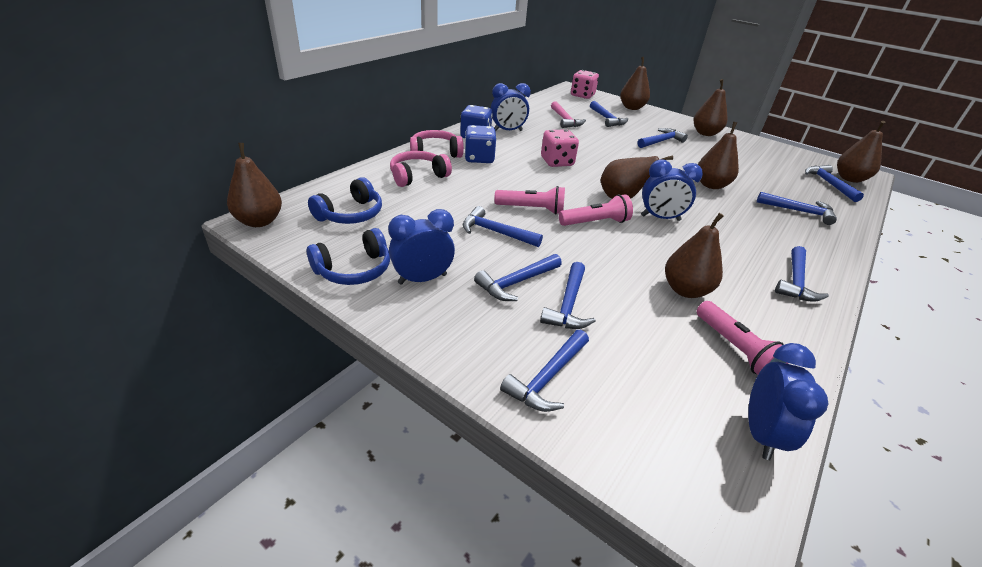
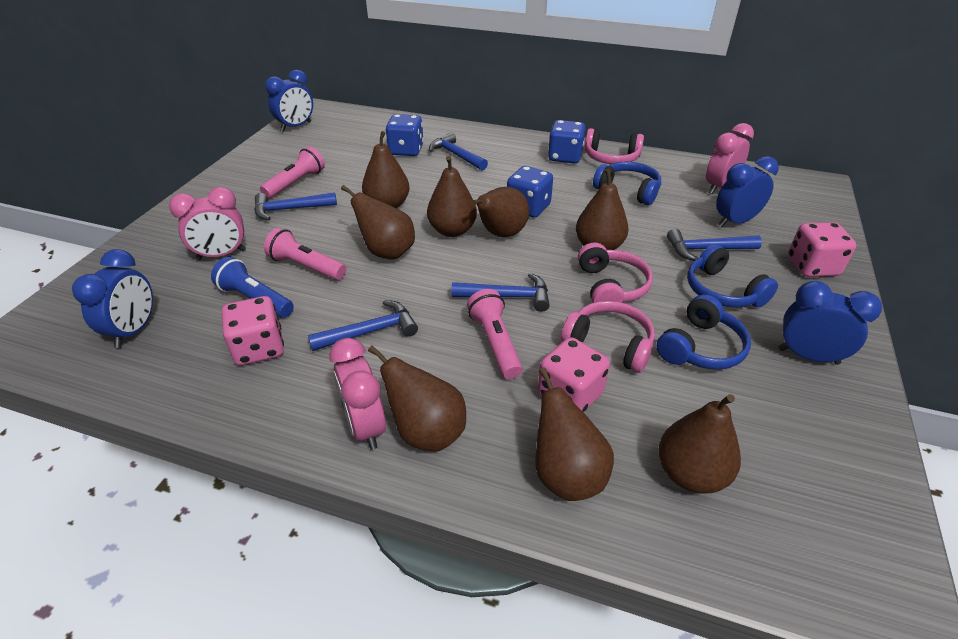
blue dice: [460,105,493,138] [465,125,496,163] = 2 -> [386,114,424,156] [507,166,553,218] [548,120,585,163] = 3
blue flashlight: none = 0 -> [211,257,294,318] = 1
blue hammer: [463,206,543,247] [474,254,562,301] [500,330,589,412] [540,262,596,329] [590,101,628,127] [637,128,688,148] [757,192,837,225] [775,246,829,302] [805,165,864,202] = 9 -> [254,192,337,220] [308,300,418,351] [429,132,488,170] [452,273,550,312] [667,229,762,261] = 5
blue headphones: [307,228,390,285] [308,177,382,224] = 2 -> [593,162,661,206] [656,294,751,370] [687,244,778,308] = 3
brown pear: [227,143,282,227] [601,155,673,199] [620,57,650,110] [665,213,724,298] [694,79,727,136] [698,122,739,189] [837,121,885,183] = 7 -> [341,185,415,259] [362,131,410,208] [368,345,466,451] [427,156,477,237] [472,187,529,237] [535,367,614,501] [576,169,629,250] [659,394,741,494] = 8
pink clock: none = 0 -> [169,187,246,260] [329,338,386,450] [706,123,754,194] = 3
pink dice: [541,129,579,167] [571,70,599,99] = 2 -> [222,296,284,365] [538,337,610,412] [788,222,856,277] = 3
pink hammer: [551,101,586,128] = 1 -> none = 0
pink headphones: [390,151,452,187] [410,130,464,158] = 2 -> [561,301,655,373] [578,242,653,303] [584,128,644,164] = 3

